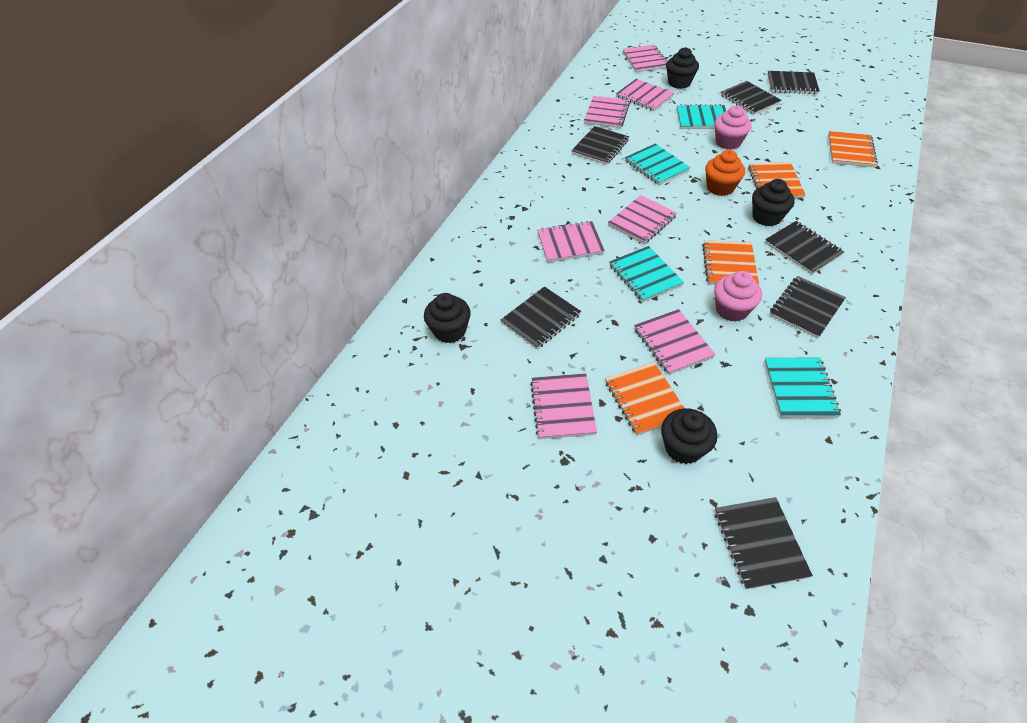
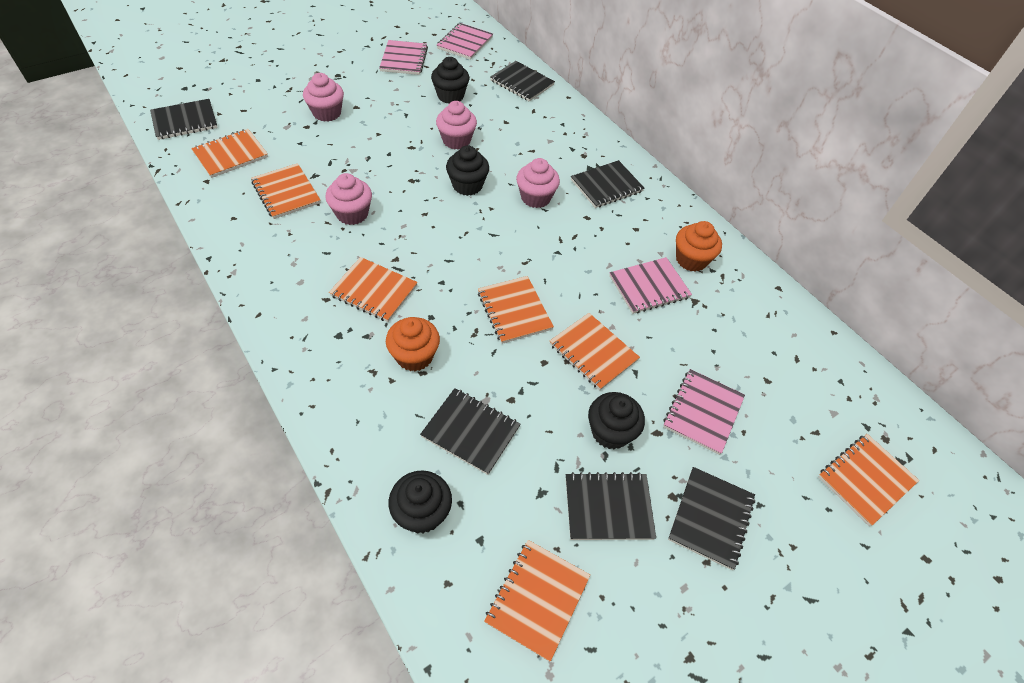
black notebook: [501,287,581,349] [571,126,629,165] [715,497,813,590] [720,81,781,115] [765,221,844,274] [767,71,820,94] [770,276,846,338] = 7 -> [150,99,218,140] [420,388,521,475] [490,61,555,102] [566,472,656,540] [571,160,644,208] [668,467,755,570] = 6
orange cupcake: [705,150,745,196] = 1 -> [386,317,440,371] [676,221,722,272] = 2
orange notebook: [605,362,684,436] [702,240,759,285] [748,162,806,198] [828,131,878,167] = 4 -> [191,129,268,178] [251,163,321,219] [329,257,418,322] [478,276,554,344] [484,540,590,662] [550,313,640,390] [818,434,919,526] = 7
pink cupcake: [714,105,752,150] [714,271,762,322] = 2 -> [303,73,344,122] [325,173,372,225] [436,101,477,150] [516,158,560,208] = 4
pink notebook: [530,373,597,439] [537,221,605,263] [584,96,630,128] [608,195,677,244] [616,79,674,111] [623,45,667,72] [634,309,716,375] = 7 -> [379,40,428,75] [437,23,493,60] [609,257,692,314] [663,369,745,455] = 4
turquoise notebook: [609,246,684,302] [625,143,691,185] [677,104,726,129] [764,357,841,418] = 4 -> none = 0

